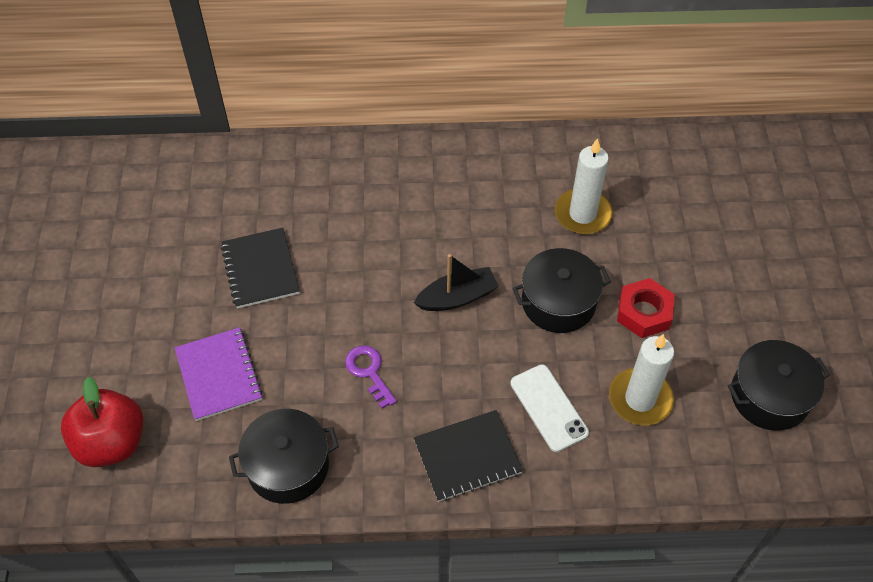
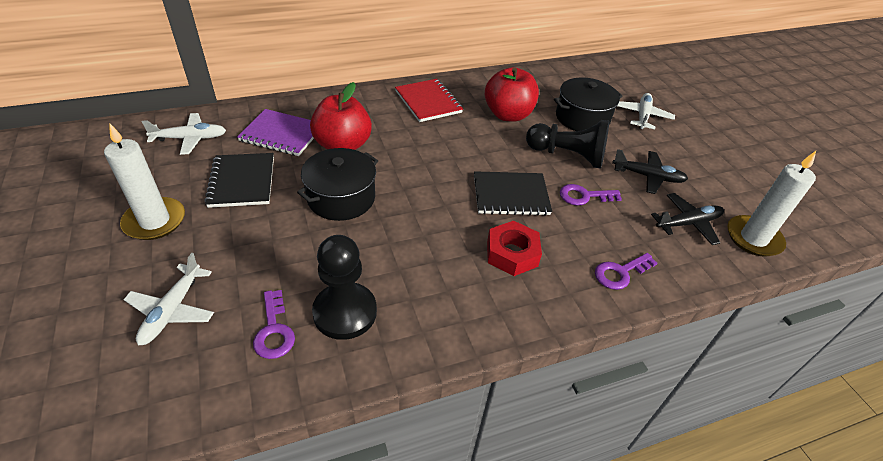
black boat: [414,254,499,311] = 1 -> none = 0
black pawn: none = 0 -> [312,235,377,340] [526,120,609,168] = 2
black plane: none = 0 -> [612,149,688,194] [651,193,724,245] = 2
black pot: [229,409,339,504] [513,248,611,333] [728,340,830,431] = 3 -> [297,148,378,221] [554,77,623,131] = 2
purple key: [345,345,397,409] = 1 -> [253,290,295,359] [560,184,622,206] [595,253,657,290] = 3
red apple: [61,377,143,467] = 1 -> [310,82,372,150] [485,67,539,122] = 2
red notebook: none = 0 -> [395,79,463,122] = 1
white phone: [510,364,589,452] = 1 -> none = 0
white plane: none = 0 -> [124,253,214,345] [142,113,226,155] [617,93,675,130] = 3

